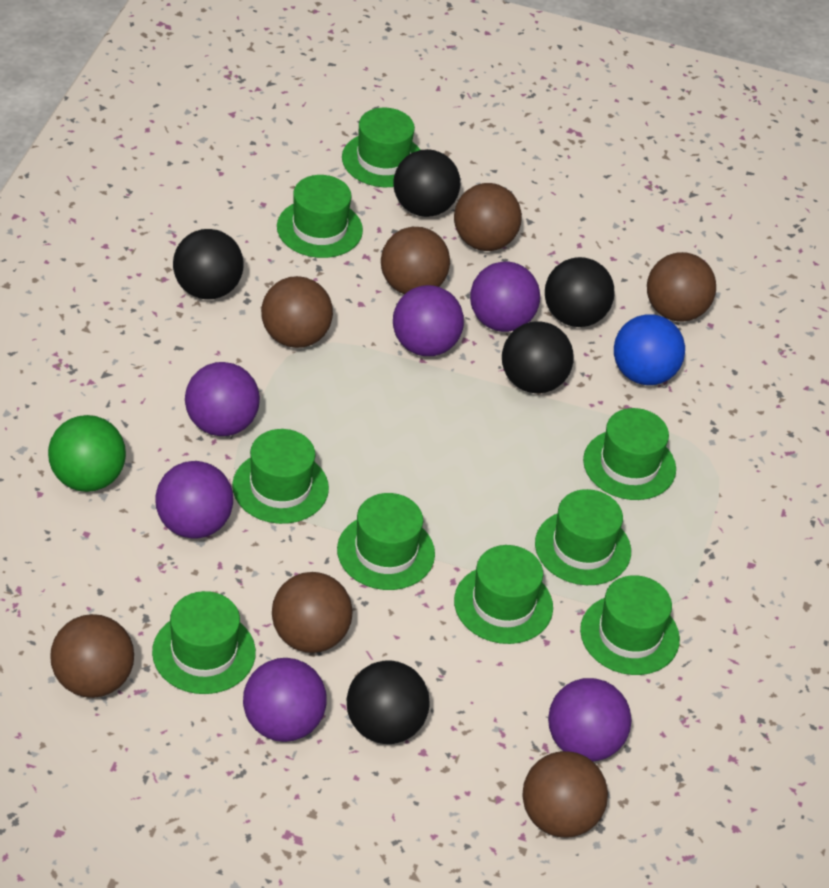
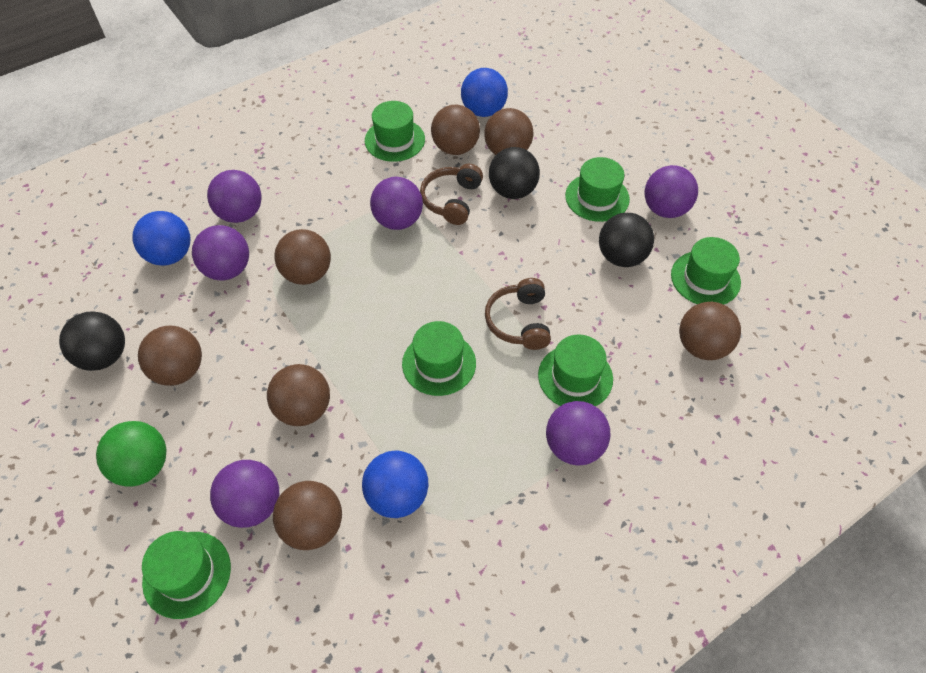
black ball: [173,229,244,299] [347,660,430,744] [394,149,460,217] [502,321,574,393] [545,257,614,327] = 5 -> [59,311,125,371] [489,147,540,199] [599,213,654,267] = 3
blue ball: [614,314,685,385] = 1 -> [133,211,190,266] [362,451,428,518] [461,68,508,117] = 3
brown headphones: none = 0 -> [420,164,483,225] [485,278,551,350] = 2
green hat: [152,591,256,694] [232,429,329,524] [277,175,363,258] [337,493,435,590] [342,108,420,187] [454,545,553,644] [535,489,631,585] [580,575,680,675] [583,408,676,500] = 9 -> [142,531,231,619] [365,101,425,162] [402,321,476,396] [538,335,613,406] [565,157,630,222] [671,237,741,305] = 6

